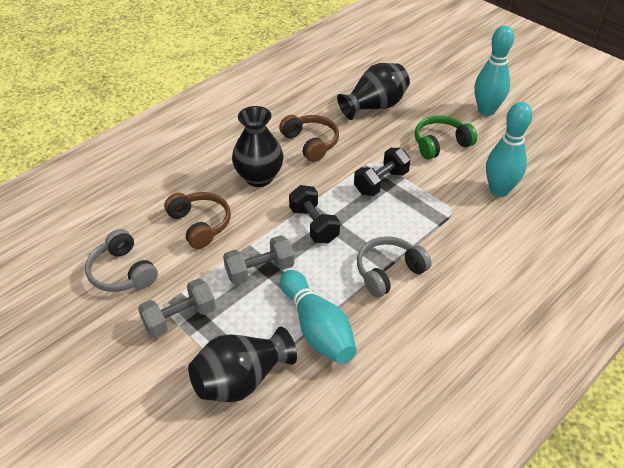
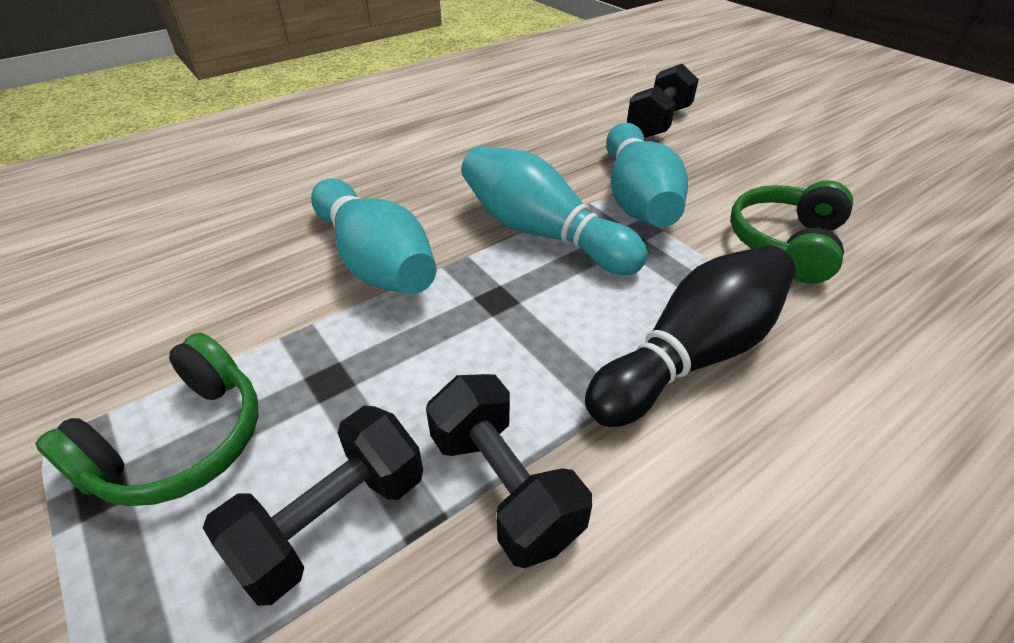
black bowling pin: none = 0 -> [585,245,796,427] = 1
black dumbbell: [289,185,340,244] [354,148,411,196] = 2 -> [203,406,423,606] [426,374,592,568] [627,64,699,138] = 3
black vase: [188,327,297,402] [232,106,284,187] [337,63,410,120] = 3 -> none = 0
brown headphones: [164,192,231,249] [279,115,339,162] = 2 -> none = 0
green headphones: [415,116,477,160] = 1 -> [35,333,258,506] [730,180,853,284] = 2
grey dumbbell: [138,278,216,338] [223,235,294,285] = 2 -> none = 0
grey headphones: [85,229,158,292] [357,236,431,298] = 2 -> none = 0

